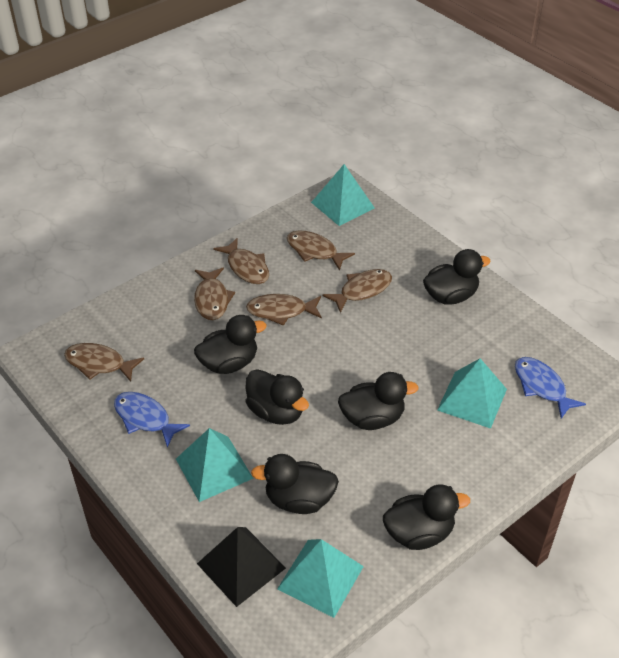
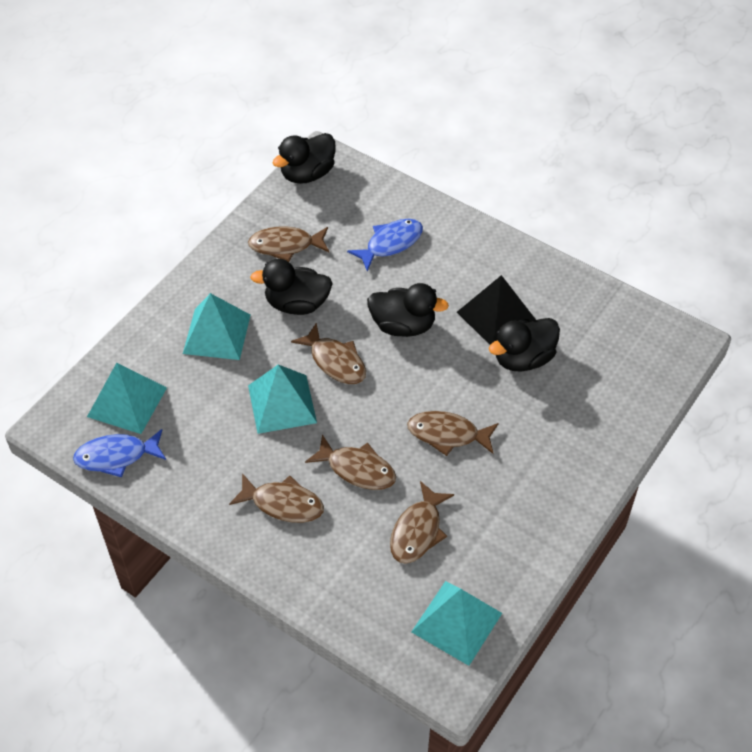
black duck: [194,315,267,374] [245,369,309,425] [251,454,339,514] [338,372,419,430] [383,484,470,550] [423,249,491,304] = 6 -> [250,259,333,315] [273,133,335,184] [367,283,449,337] [489,318,560,372] = 4

